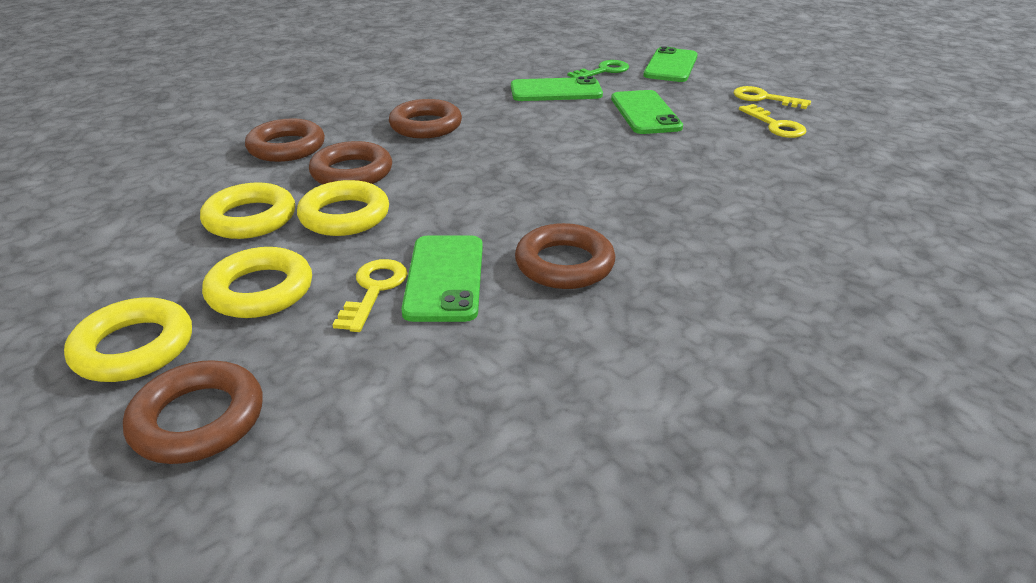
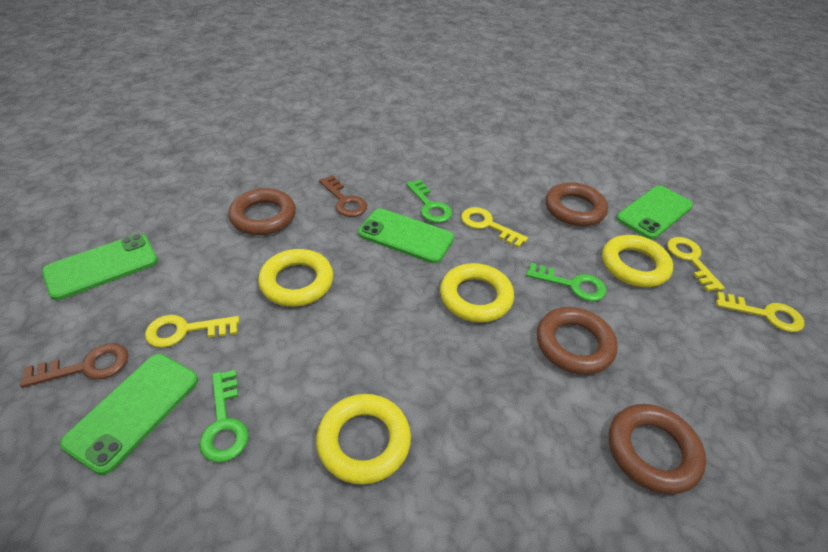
brown key: none = 0 -> [20,343,129,388] [319,175,367,217] = 2
brown ring: [123,360,263,464] [245,118,325,162] [309,141,392,185] [389,99,462,138] [515,223,615,289] = 5 -> [229,188,296,235] [537,307,618,375] [545,182,608,226] [609,404,706,494] = 4
green key: [567,60,629,78] = 1 -> [200,370,249,463] [406,180,452,223] [526,263,607,301] = 3
yellow key: [332,259,407,332] [734,86,811,109] [739,104,807,138] = 3 -> [145,315,239,348] [461,207,528,248] [667,237,725,292] [716,292,804,332] = 4

